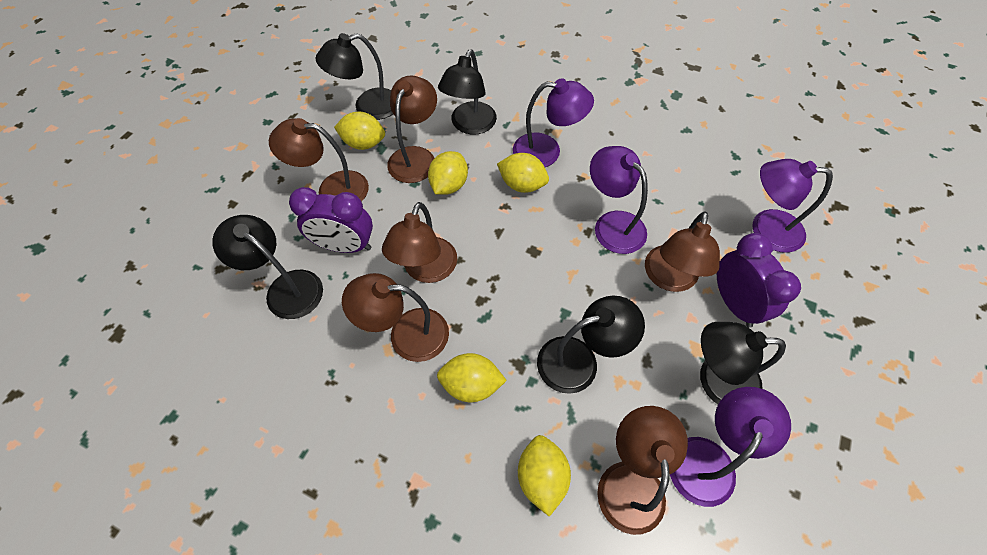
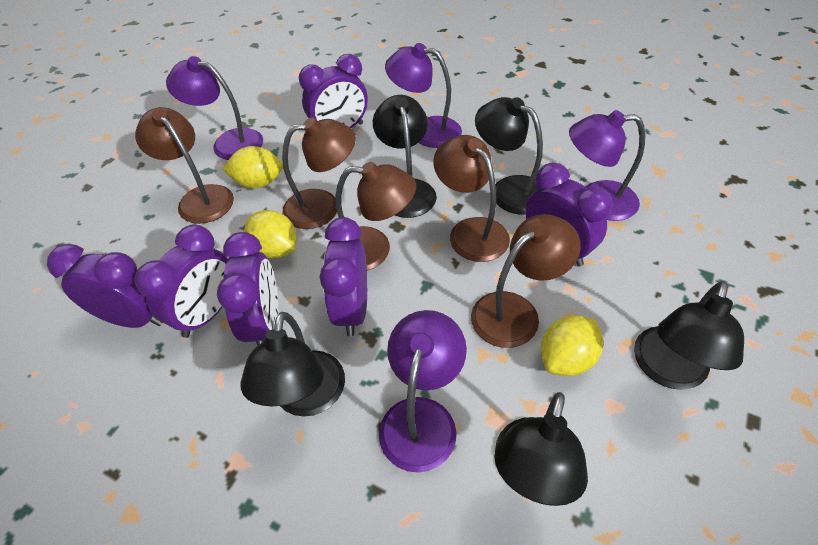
brown lamp: [269,118,369,202] [342,273,449,362] [382,202,457,283] [387,76,437,183] [597,406,688,535] [645,211,720,292] = 6 -> [135,107,234,224] [282,117,356,229] [336,162,416,271] [433,135,510,262] [471,214,581,348] = 5
purple clock: [289,187,373,253] [717,233,801,328] = 2 -> [47,244,163,328] [135,224,228,338] [217,232,278,346] [299,54,368,128] [320,217,367,336] [525,163,613,267] = 6
yellow lemon: [334,112,385,150] [428,151,468,195] [437,353,507,402] [497,153,549,193] [518,435,571,517] = 5 -> [223,146,283,188] [244,210,297,258] [541,315,603,376] = 3

